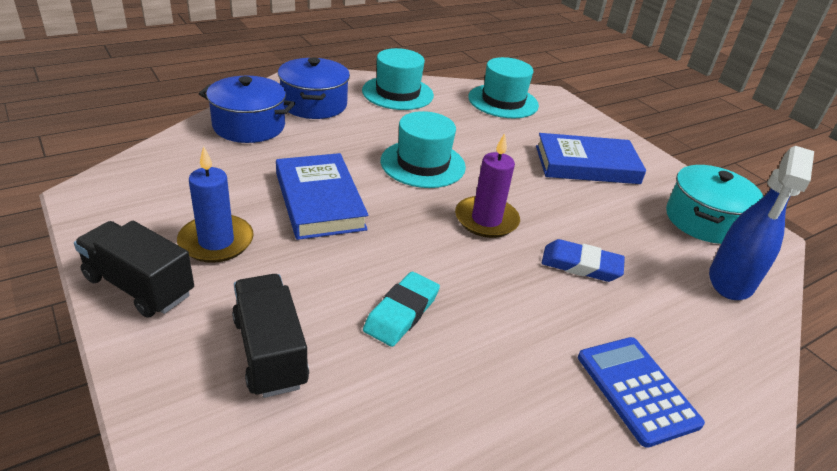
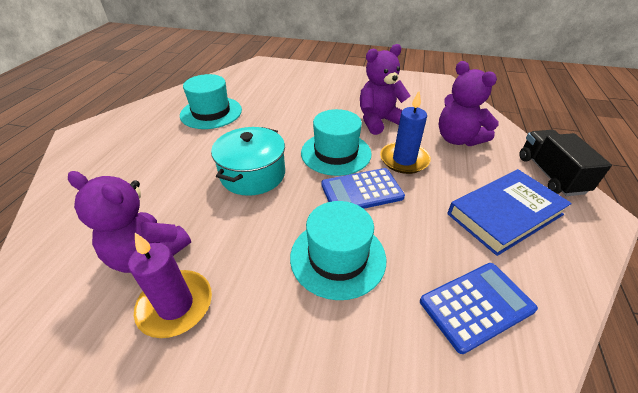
black truck: [74,221,194,318] [232,274,309,398] = 2 -> [520,130,612,196] = 1
blue book: [276,153,368,240] [536,133,646,184] = 2 -> [447,169,572,256] = 1
blue calculator: [578,337,705,448] = 1 -> [321,168,405,209] [420,263,538,354] = 2
blue eraser: [542,239,625,282] = 1 -> none = 0
blue pot: [199,76,295,143] [278,57,350,119] = 2 -> none = 0
blue spray bottle: [709,146,814,300] = 1 -> none = 0
purple teddy bear: none = 0 -> [68,171,191,273] [360,44,410,135] [439,61,499,146] = 3
turquoise eraser: [363,272,440,347] = 1 -> none = 0

